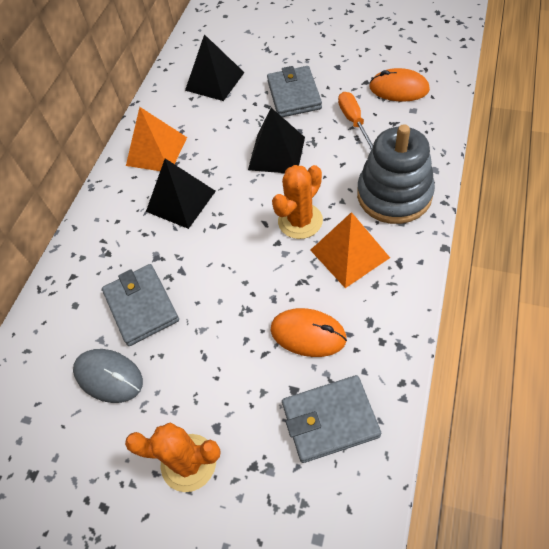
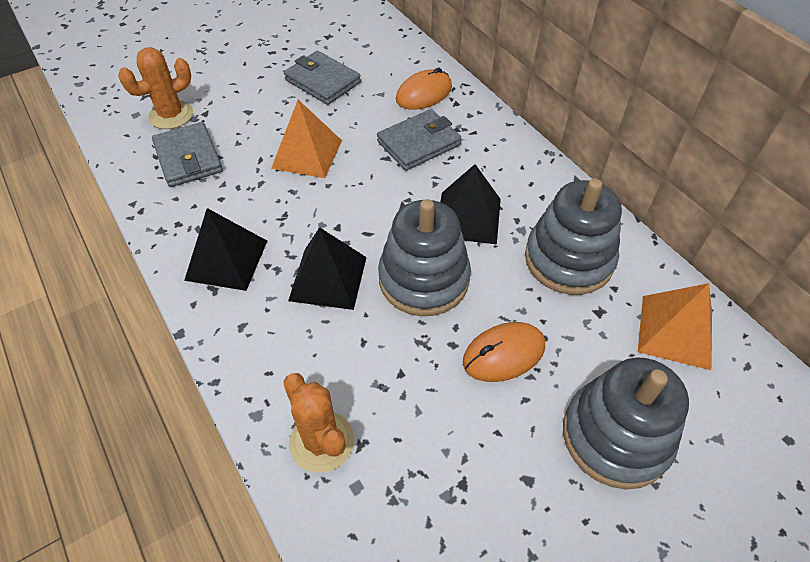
grey mouse: [73,349,143,403] = 1 -> none = 0
grey stacking toy: [357,124,435,224] = 1 -> [378,199,471,316] [525,179,622,295] [563,357,689,489] = 3
orange screwdriver: [338,92,373,150] = 1 -> none = 0

